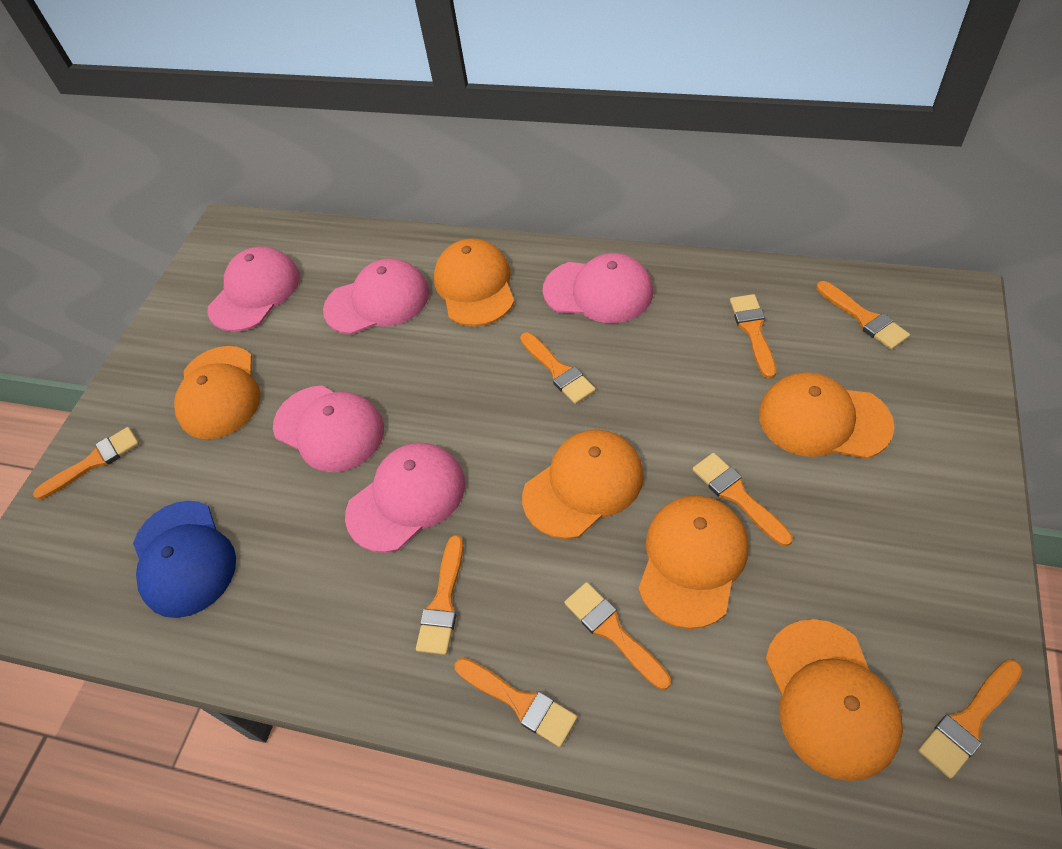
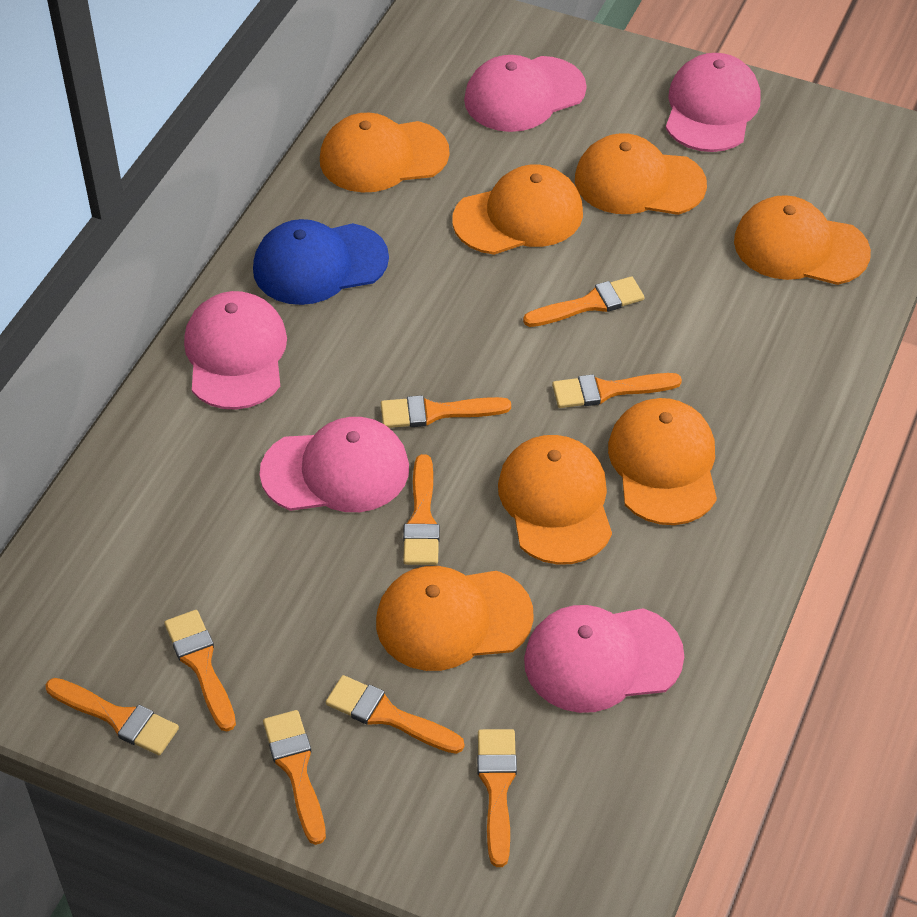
orange cap: [174,346,261,439] [434,239,514,327] [522,430,644,539] [638,495,749,629] [759,372,894,459] [766,619,903,781] = 6 -> [320,113,449,193] [376,566,534,671] [452,164,583,255] [498,435,612,565] [575,133,707,215] [608,398,717,525] [734,195,871,285] = 7

